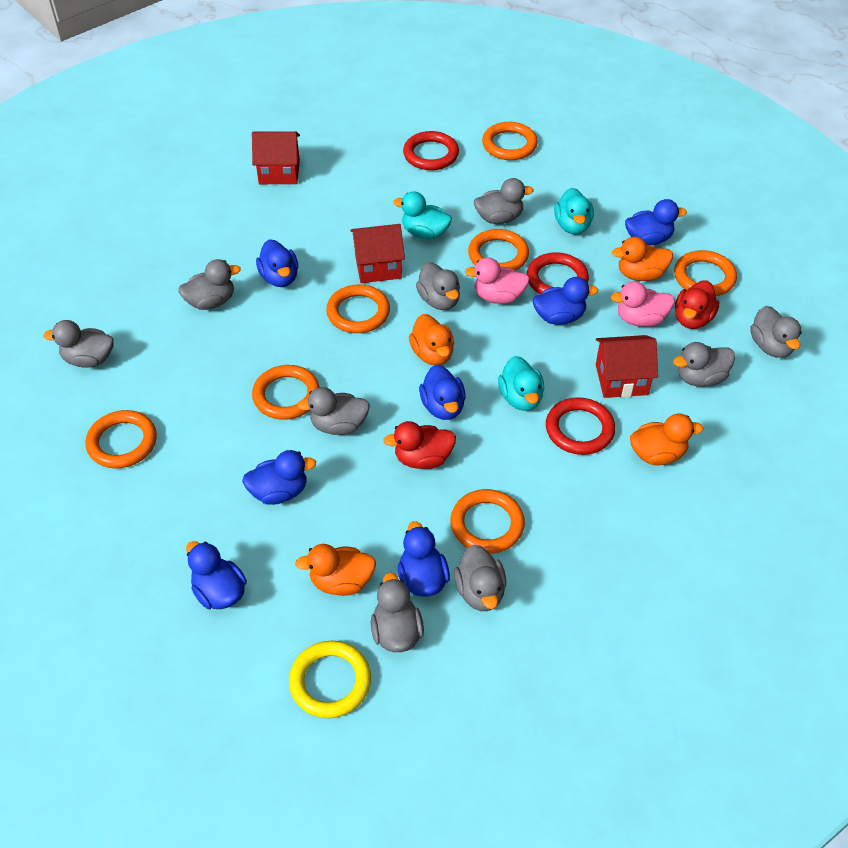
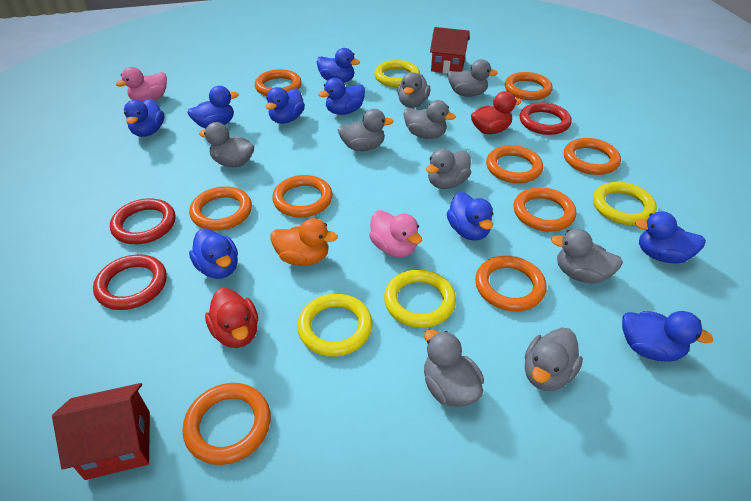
blue duck: [186,541,247,609] [242,450,316,505] [256,239,298,287] [398,521,450,597] [419,365,466,420] [533,277,598,325] [625,199,687,245] = 7 -> [124,99,164,137] [187,86,239,129] [189,229,238,279] [266,87,305,124] [317,48,360,83] [319,78,365,115] [447,192,493,241] [622,311,713,362] [635,212,706,263] = 9
orange duck: [295,544,376,596] [409,314,454,365] [612,237,673,281] [630,414,703,465] = 4 -> [270,218,338,266] = 1
orange ring: [85,410,157,468] [252,365,320,420] [326,284,390,333] [450,489,525,554] [468,229,529,271] [482,122,538,160] [674,250,737,296] = 7 -> [183,383,271,465] [189,186,252,231] [255,69,302,96] [272,175,333,217] [475,256,546,311] [486,145,543,183] [505,72,553,100] [514,187,576,232] [564,138,621,175] = 9
red house: [252,131,300,184] [350,224,405,283] [596,335,658,398] = 3 -> [52,383,150,480] [430,27,470,74] = 2
turquoise duck: [393,191,452,239] [498,356,544,411] [554,188,594,234] = 3 -> none = 0
yellow ring: [289,641,371,718] = 1 -> [297,294,372,357] [374,60,420,87] [384,269,456,328] [593,182,657,225] = 4

